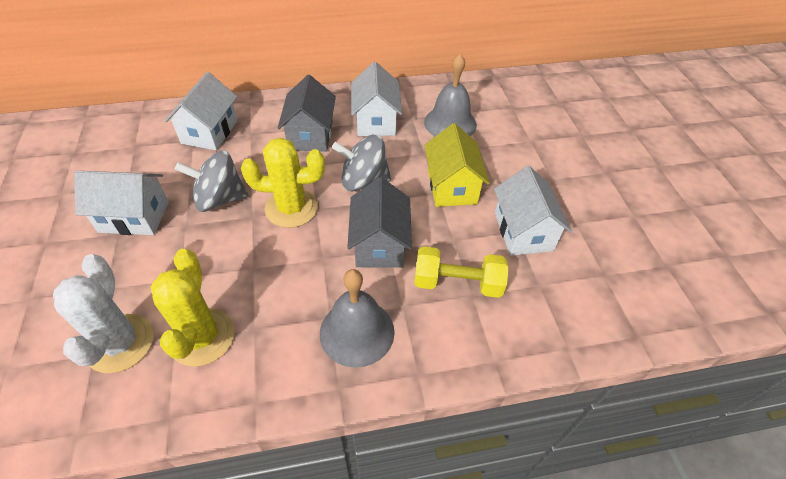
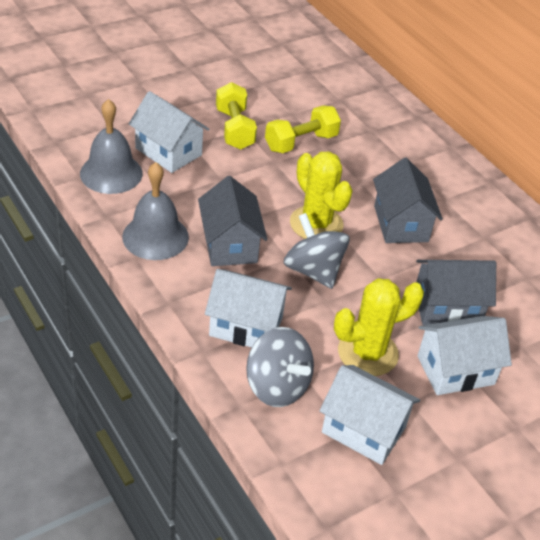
grey house: [277,75,336,152] [347,177,412,268] = 2 -> [198,176,268,266] [373,158,443,243] [416,260,496,325] = 3
white cactus: [53,254,154,373] = 1 -> none = 0
yellow dumbbell: [414,246,509,298] = 1 -> [216,82,257,150] [265,106,341,153] = 2
yellow house: [424,123,490,207] = 1 -> none = 0

